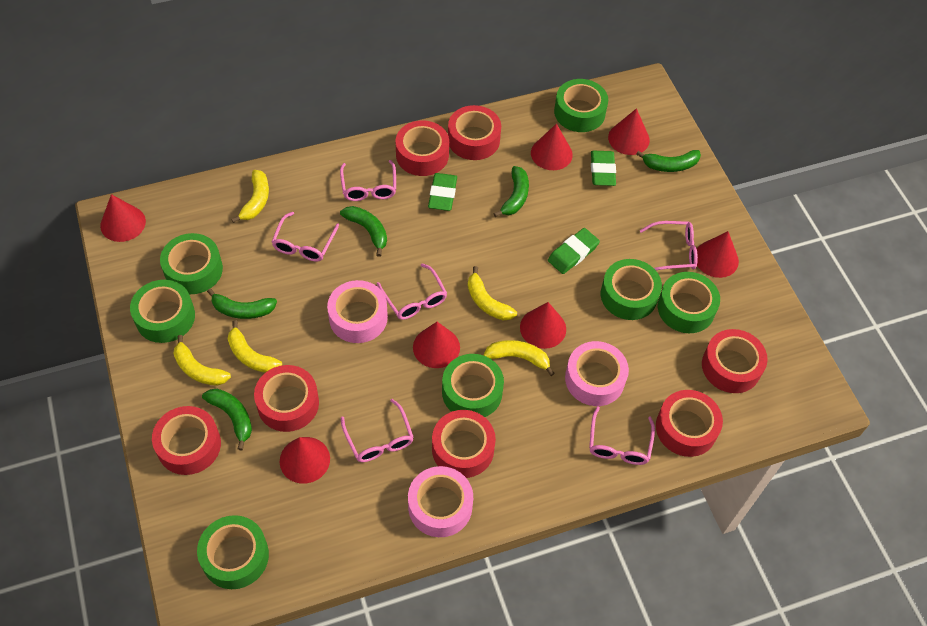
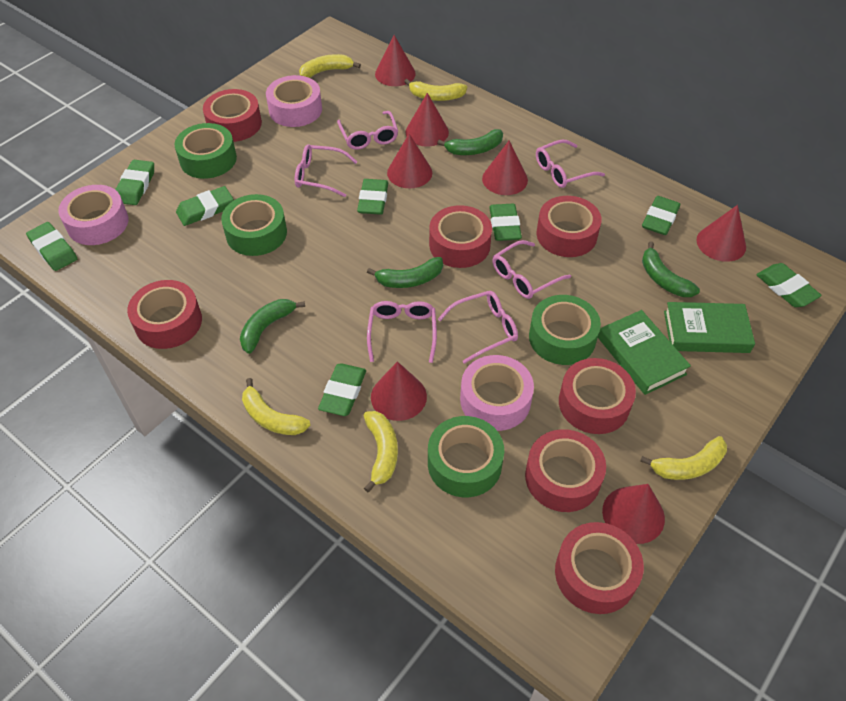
green banana: [202,389,252,450] [207,288,277,319] [340,206,387,257] [493,166,529,217] [636,150,701,172] = 5 -> [240,299,305,354] [367,257,443,288] [437,129,503,155] [642,241,700,297] = 4
green book: none = 0 -> [598,310,691,395] [664,302,755,353] = 2
green eraser: [428,173,457,211] [548,228,600,274] [591,151,616,186] = 3 -> [26,222,77,271] [115,160,154,205] [176,186,234,226] [318,363,366,416] [357,179,388,215] [489,204,522,241] [642,196,680,235] [756,263,822,307] = 8
green tape: [130,280,195,343] [160,233,223,294] [197,515,269,589] [442,354,504,417] [554,79,608,132] [601,259,662,320] [658,272,720,333] = 7 -> [175,123,237,179] [221,194,287,256] [428,416,504,497] [529,295,601,365] = 4

